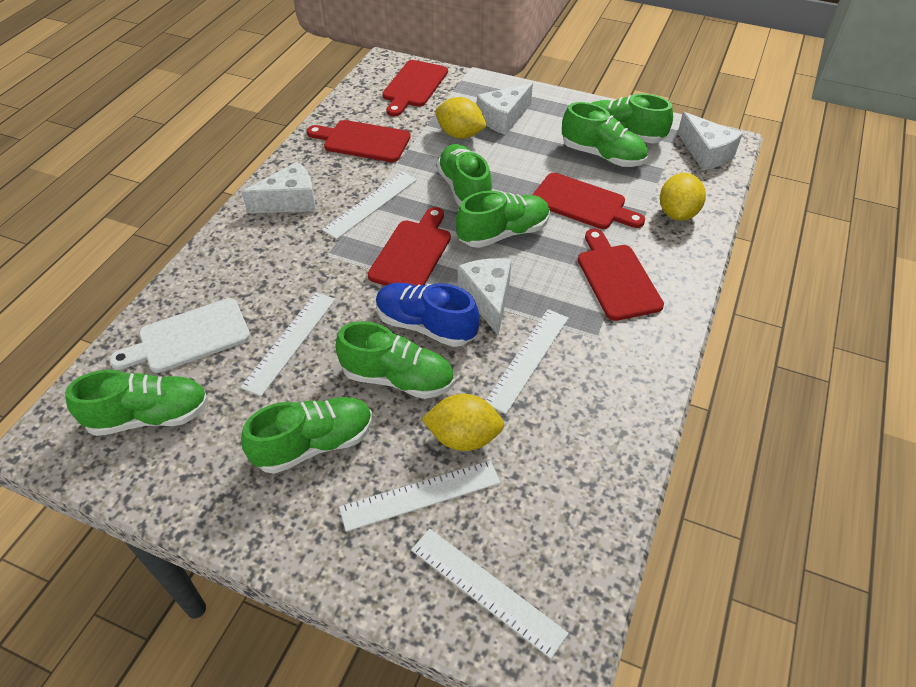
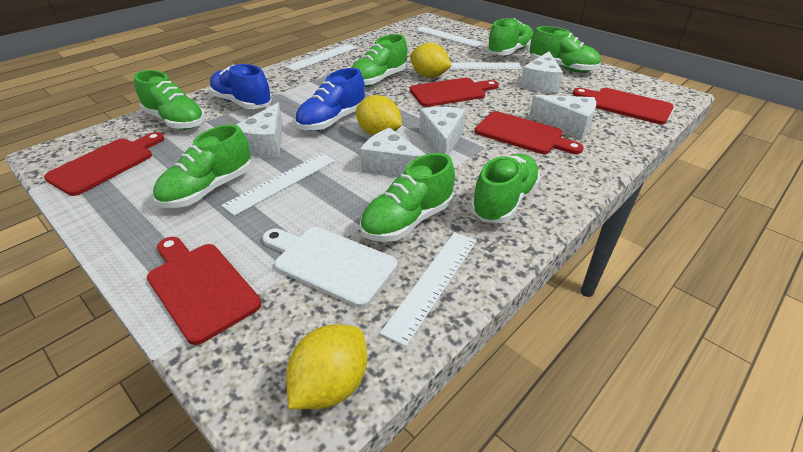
blue shoe: [376,283,480,347] = 1 -> [209,64,272,109] [295,68,365,131] = 2
white cheese: [242,161,316,213] [458,258,512,336] [477,83,533,135] [678,112,742,170] = 4 -> [236,103,283,158] [360,128,426,178] [419,107,465,155] [520,51,563,93] [529,95,596,139] = 5

